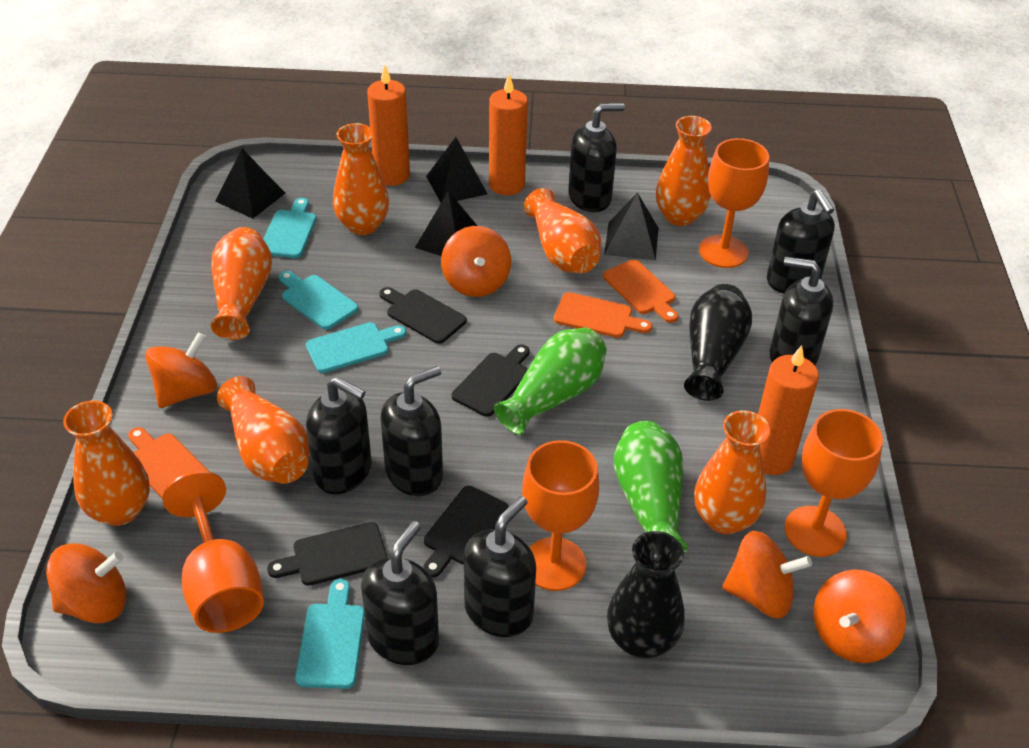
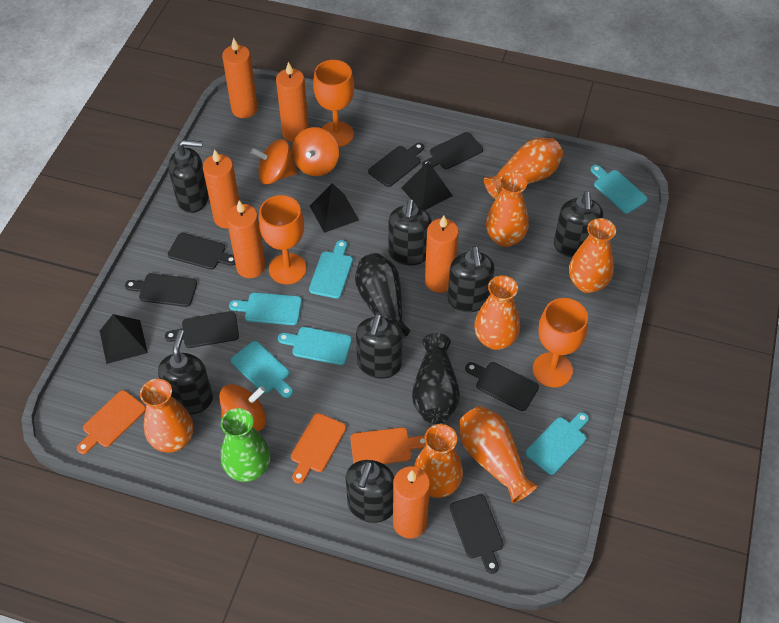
black cutting board: [267,522,388,586] [379,287,467,344] [423,486,508,578] [452,345,529,417] = 4 -> [125,273,197,307] [165,311,239,348] [168,233,235,270] [368,143,424,187] [422,132,483,169] [449,494,504,574] [465,362,539,411] = 7
black pyramid: [215,149,285,219] [415,191,477,256] [426,137,487,203] [604,192,658,260] = 4 -> [100,314,148,364] [310,183,359,233] [401,162,453,210] = 3
green vase: [494,328,607,435] [614,421,688,553] = 2 -> [221,408,270,482] = 1
orange candle: [367,65,410,186] [489,74,528,195] [758,345,819,475] = 3 -> [203,149,240,229] [222,37,258,118] [226,201,266,278] [276,62,309,142] [393,466,430,539] [425,216,459,293] = 6
orange goblet: [163,471,264,633] [522,440,599,591] [699,138,769,268] [785,409,883,557] = 4 -> [259,195,306,284] [313,60,354,147] [533,298,588,387] = 3
orange spinning top: [46,543,126,623] [145,332,217,408] [441,226,511,297] [722,531,812,618] [814,570,906,663] = 5 -> [219,384,266,431] [251,139,297,184] [292,127,339,176] = 3
turquoise cutting board: [263,198,317,258] [279,271,358,330] [295,579,365,689] [306,322,406,373] = 4 -> [229,293,302,325] [231,341,293,398] [278,327,352,365] [309,240,353,299] [525,412,589,475] [591,165,648,214] = 6

